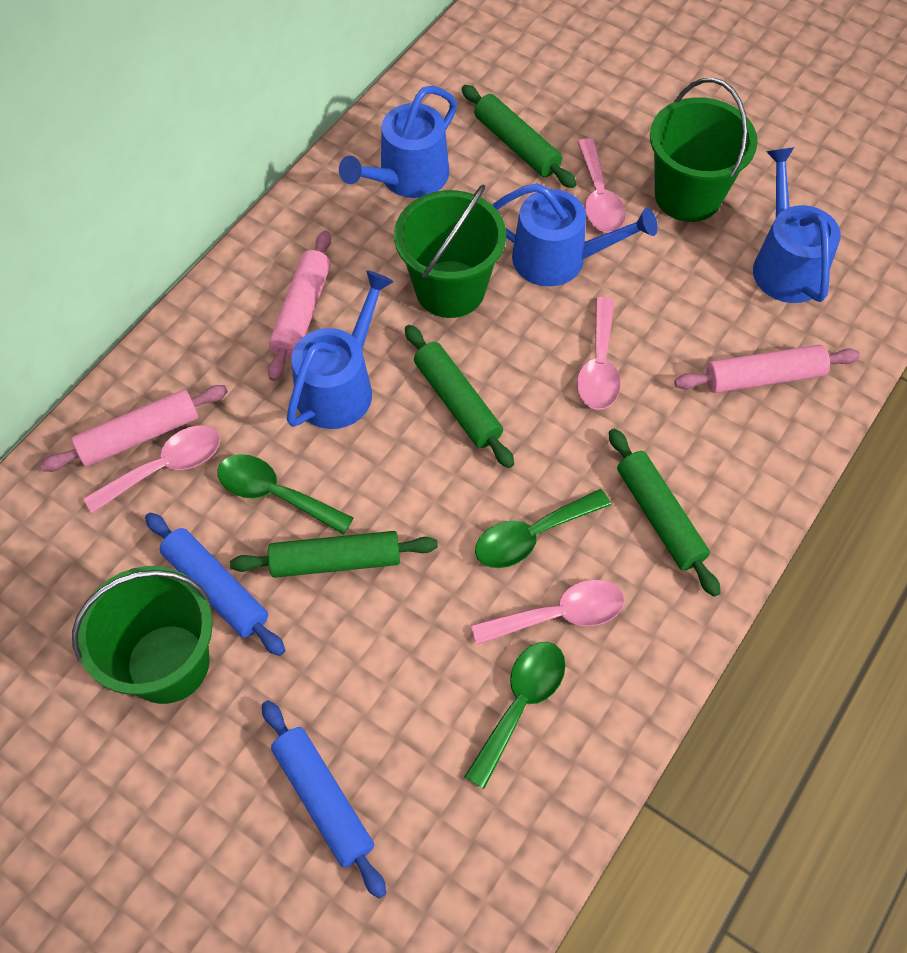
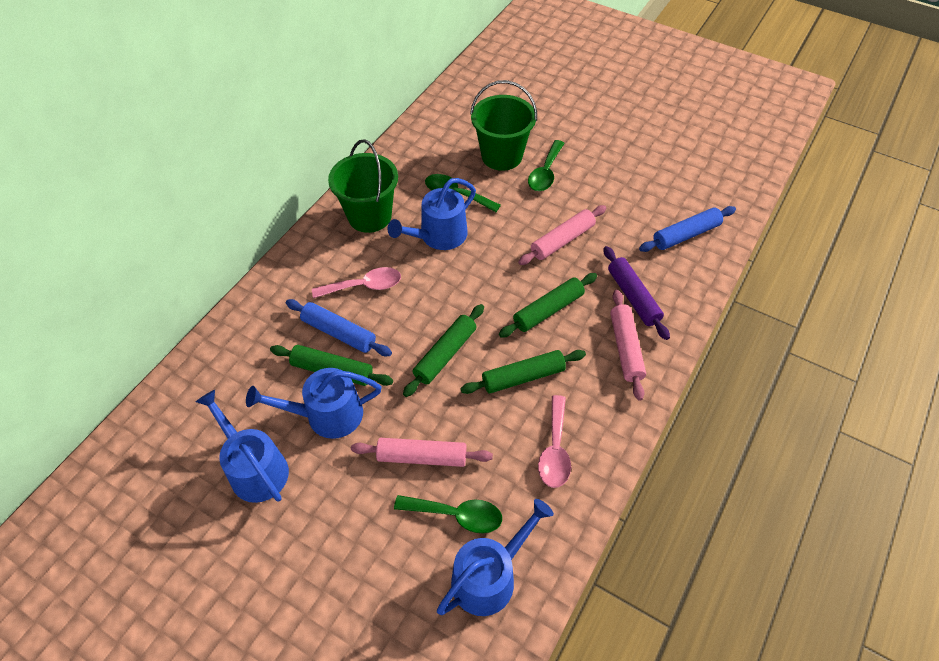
green bucket: [72,566,213,704] [394,184,506,318] [650,78,758,222] = 3 -> [328,139,398,233] [470,80,537,171] = 2
pink spoon: [83,425,220,514] [471,580,624,645] [577,138,626,233] [577,297,621,410] = 4 -> [312,267,401,298] [538,395,571,488] = 2
purple rolling pin: none = 0 -> [603,246,670,340] = 1

